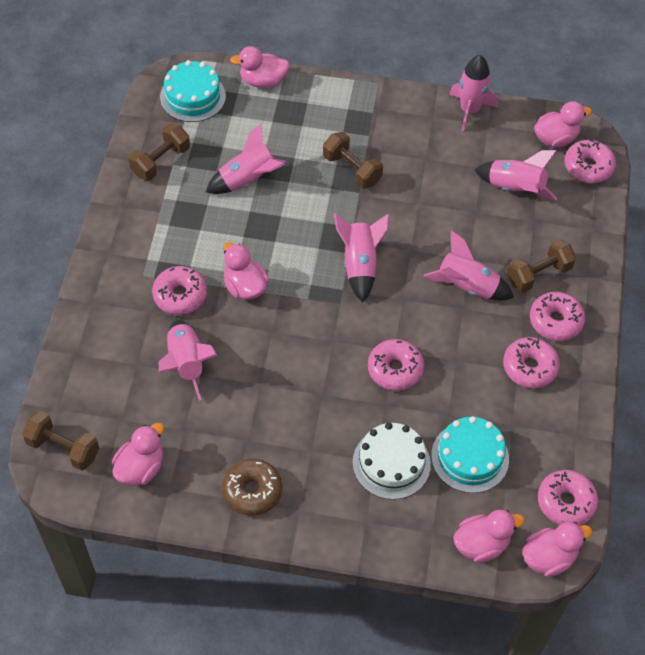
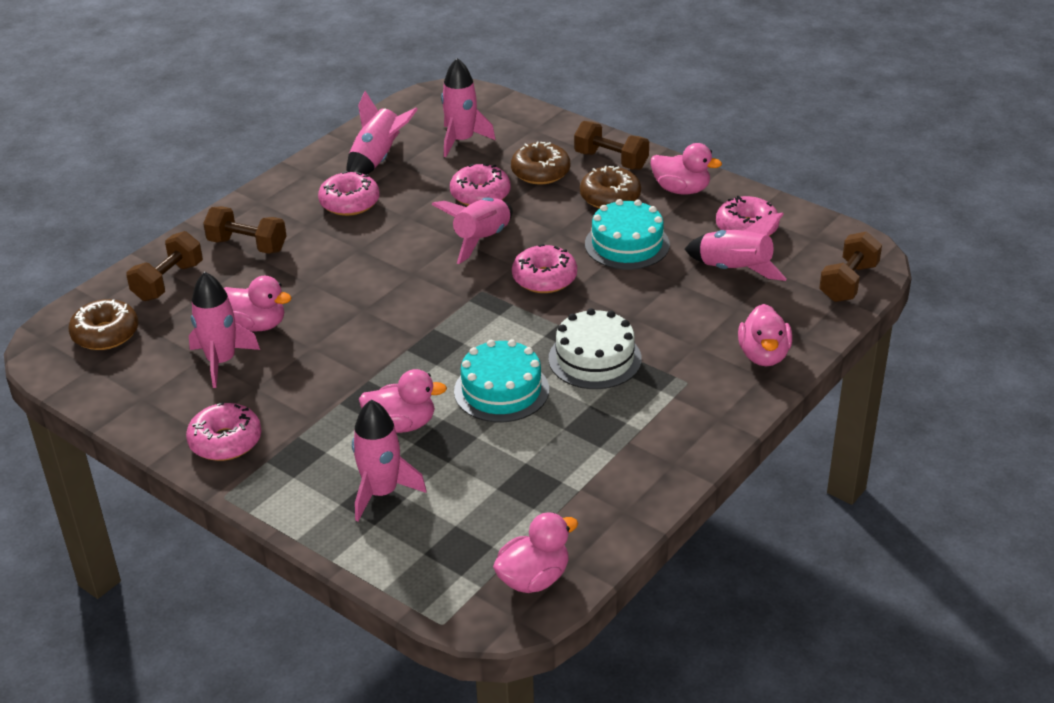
brown donut: [222,459,282,516] = 1 -> [69,299,139,350] [511,141,570,184] [580,166,641,209] = 3
pink donut: [152,266,207,315] [368,339,424,391] [503,337,560,388] [530,292,585,341] [538,470,598,526] [564,139,616,183] = 6 -> [186,402,262,461] [318,171,380,216] [450,164,510,206] [512,244,577,293] [716,196,780,236] = 5
pink duck: [112,422,164,486] [223,242,269,300] [230,46,289,88] [453,510,524,563] [523,522,592,577] [534,101,592,148] = 6 -> [224,276,292,331] [359,369,447,433] [493,512,578,593] [651,143,722,195] [738,304,792,366] = 5

